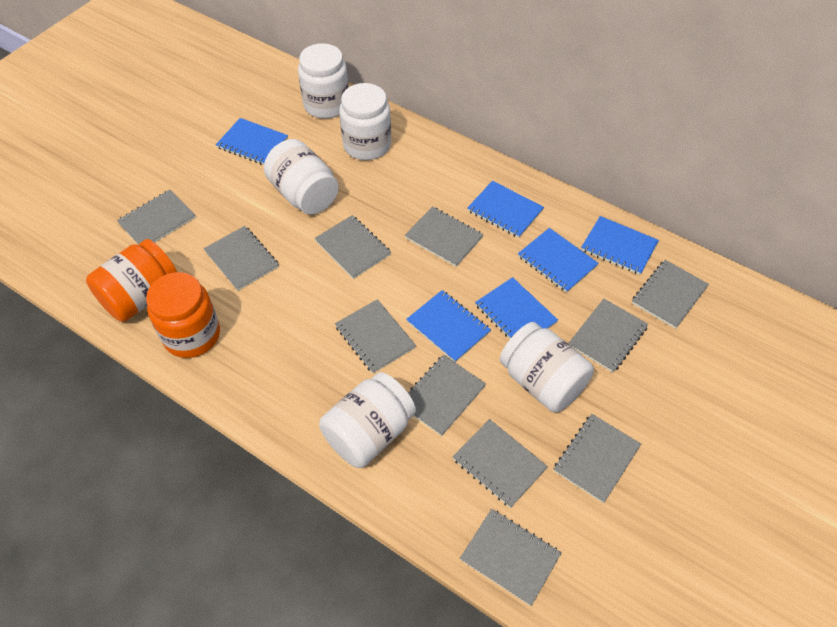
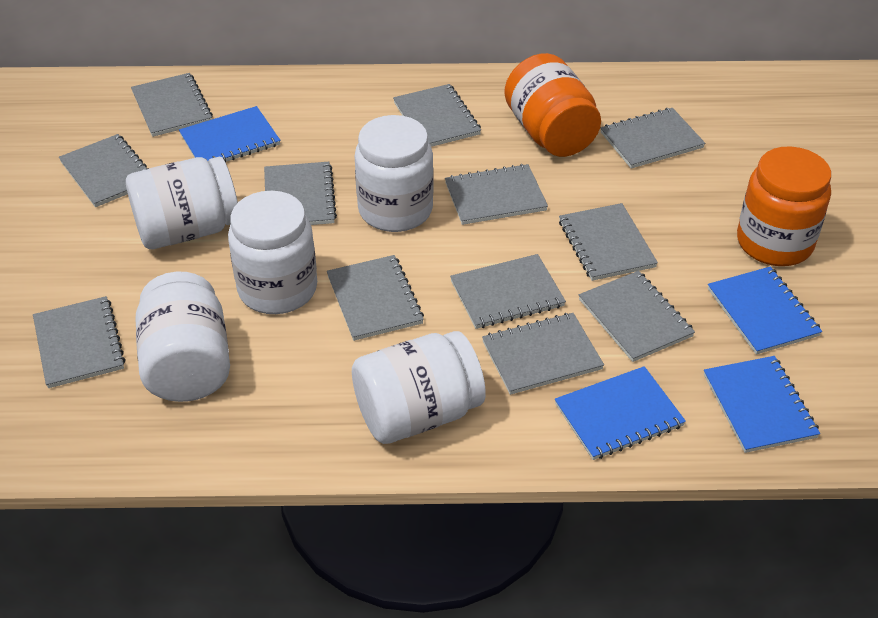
blue notebook: [216,118,288,165] [406,290,491,362] [467,181,544,238] [475,277,558,339] [518,228,599,293] [581,216,659,275] = 6 -> [179,106,281,162] [555,366,686,460] [704,356,820,453] [708,267,822,355] = 4
grey notebook: [117,190,196,245] [204,226,279,291] [314,215,391,279] [335,299,416,373] [405,207,484,267] [408,355,486,436] [452,419,548,508] [460,509,562,606] [554,414,641,503] [568,299,648,372] [632,260,709,329] = 11 -> [33,296,126,388] [59,134,148,207] [131,73,213,137] [264,162,337,225] [327,255,424,341] [393,84,481,147] [445,164,548,225] [450,254,566,329] [482,313,604,395] [559,203,658,281] [579,271,695,362] [600,108,705,169] = 12

